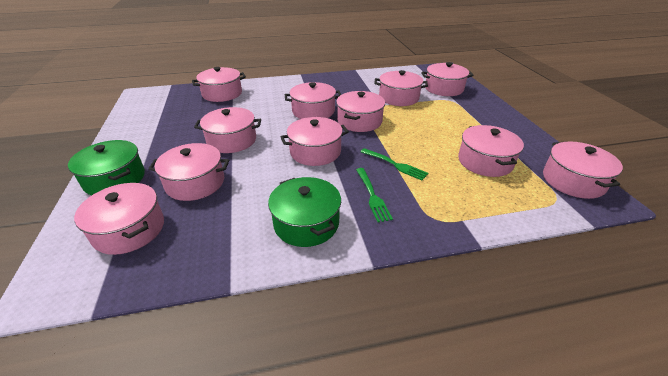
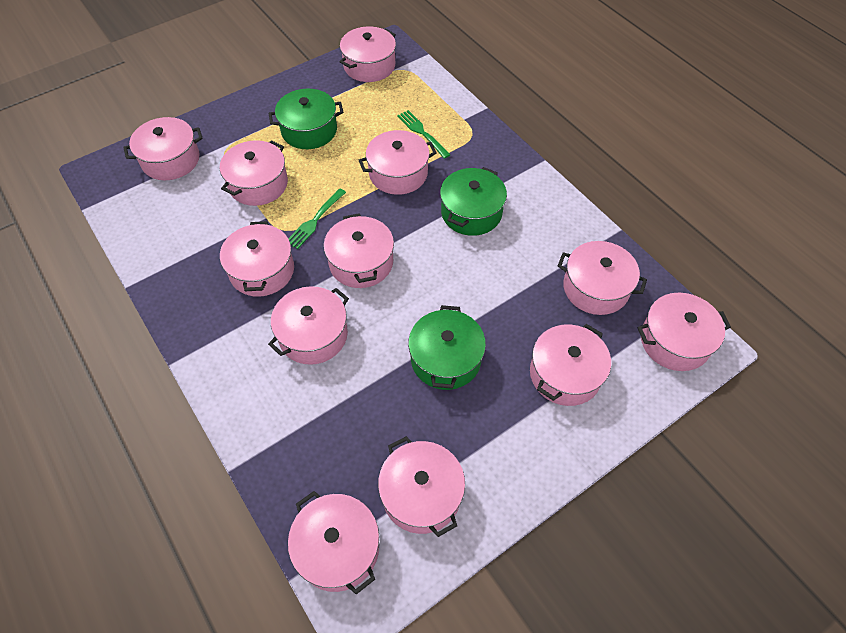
green pot: [68,140,145,195] [268,177,341,247] = 2 -> [269,89,344,149] [408,305,486,390] [440,167,507,236] = 3
pink pot: [74,183,164,255] [148,143,229,201] [192,67,246,102] [194,107,261,153] [280,117,349,166] [285,82,341,119] [336,91,385,132] [374,70,428,106] [421,62,474,96] [458,125,524,177] [543,141,623,199] = 11 -> [123,117,203,180] [220,140,288,206] [220,221,294,297] [268,286,349,365] [288,491,379,595] [323,213,394,288] [340,26,396,82] [359,130,437,195] [378,436,465,537] [530,324,611,406] [558,241,647,315] [637,293,731,371] = 12

